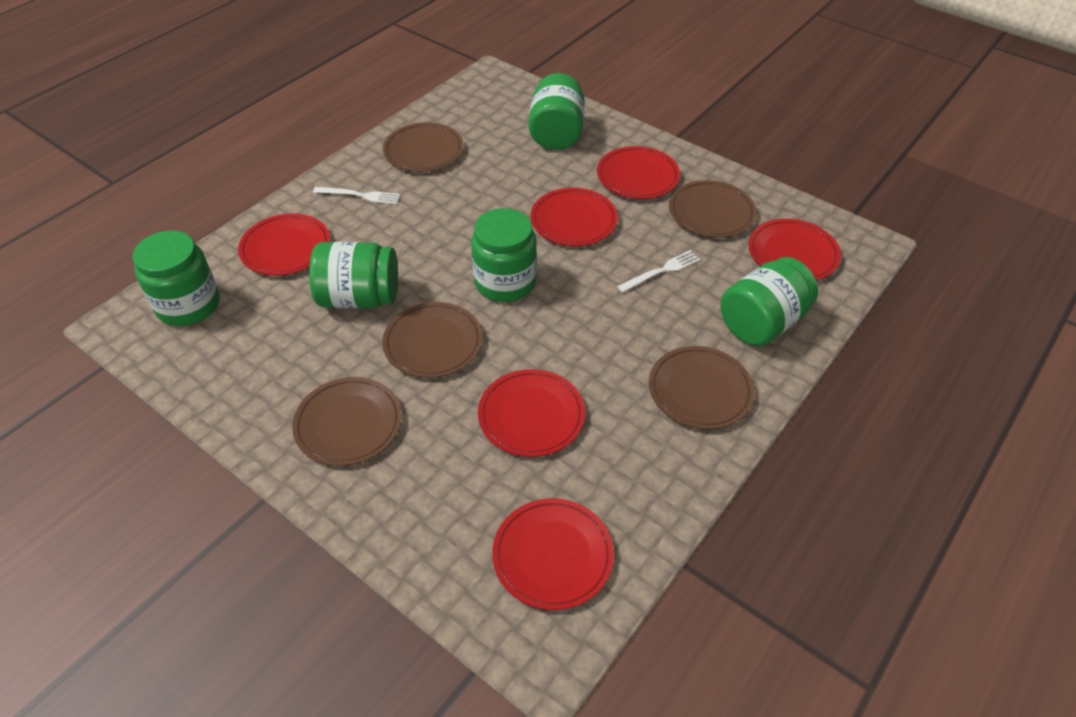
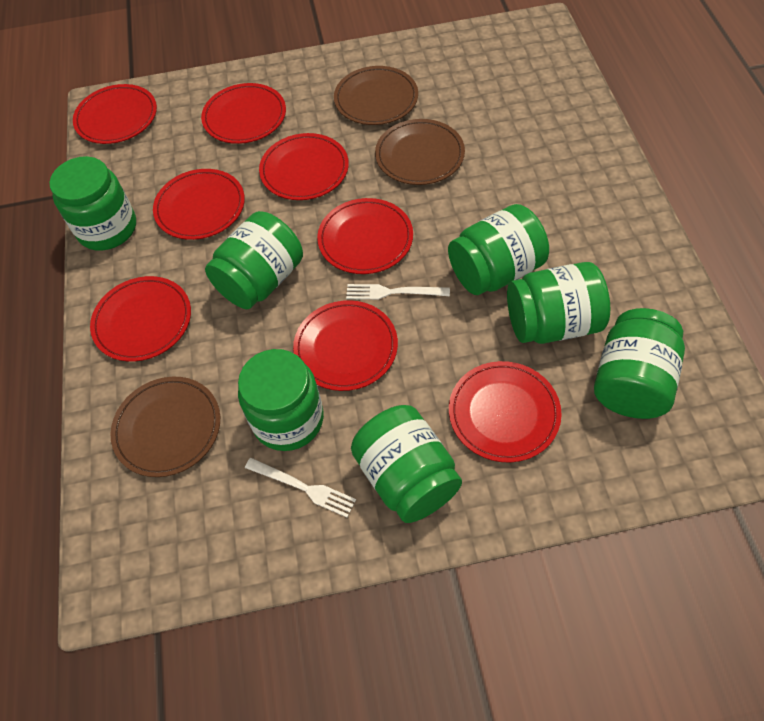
brown plate: [292,377,402,466] [382,302,483,378] [383,122,464,172] [649,346,754,429] [669,180,756,238] = 5 -> [111,377,220,477] [334,66,418,125] [375,119,465,185] = 3
green jar: [132,230,220,326] [309,242,398,308] [471,208,537,302] [528,73,585,150] [721,257,818,346] = 5 -> [49,156,136,251] [205,211,303,309] [238,349,324,451] [351,405,462,523] [448,204,549,295] [507,262,610,344] [594,308,685,419] = 7
red plate: [238,213,330,276] [478,369,585,457] [492,498,614,610] [530,188,618,246] [597,146,680,199] [748,219,841,280] = 6 -> [73,84,157,144] [90,276,191,362] [153,169,245,240] [201,83,286,144] [259,133,349,200] [293,300,398,391] [317,198,413,274] [449,361,562,462] = 8

